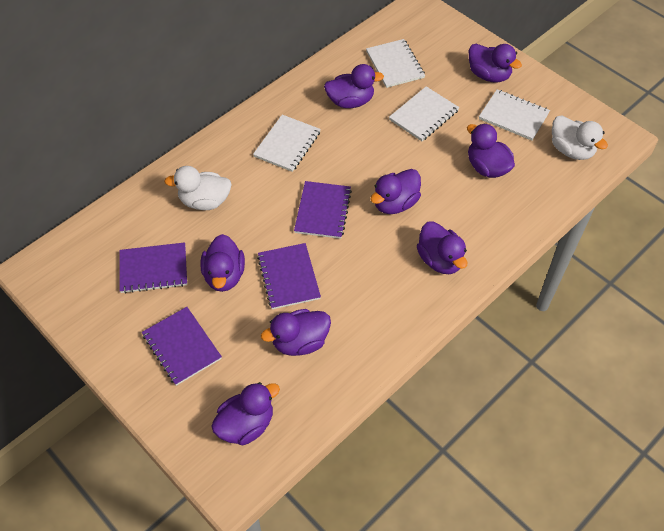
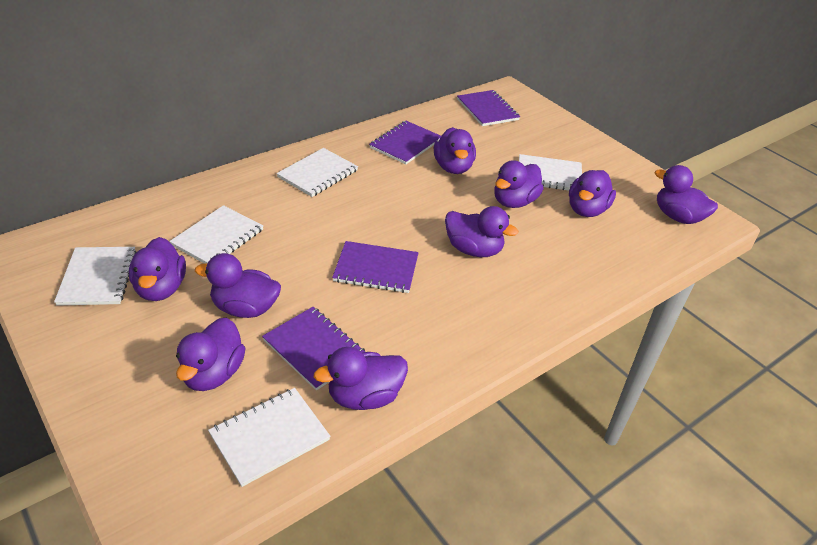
purple duck: [201,234,245,292] [211,382,280,445] [261,309,331,356] [324,64,384,108] [370,169,421,214] [417,222,467,274] [467,124,515,178] [469,44,522,83] = 8 -> [129,237,186,301] [176,317,246,391] [195,253,281,318] [314,347,408,410] [434,127,476,174] [445,206,518,257] [494,160,543,208] [569,170,616,217] [655,165,718,224] = 9
white duck: [164,166,232,210] [552,116,608,160] = 2 -> none = 0
white notebook: [253,115,321,172] [366,39,425,88] [389,86,459,141] [479,89,550,141] = 4 -> [54,247,136,306] [169,205,263,264] [208,388,330,487] [277,148,358,197] [519,154,582,190] = 5

